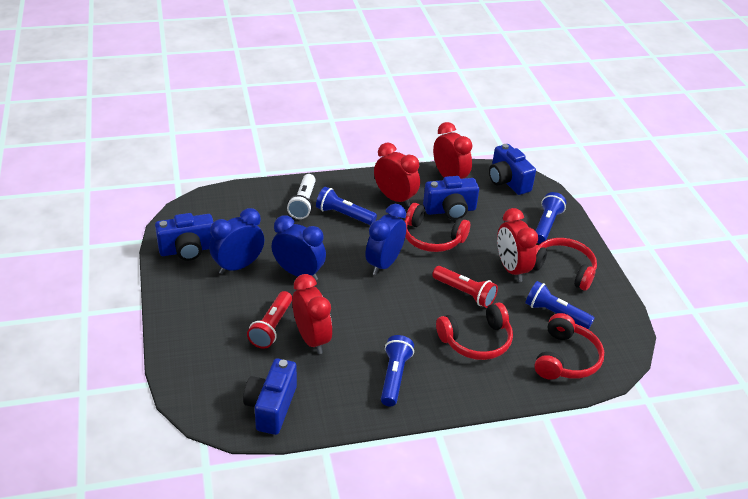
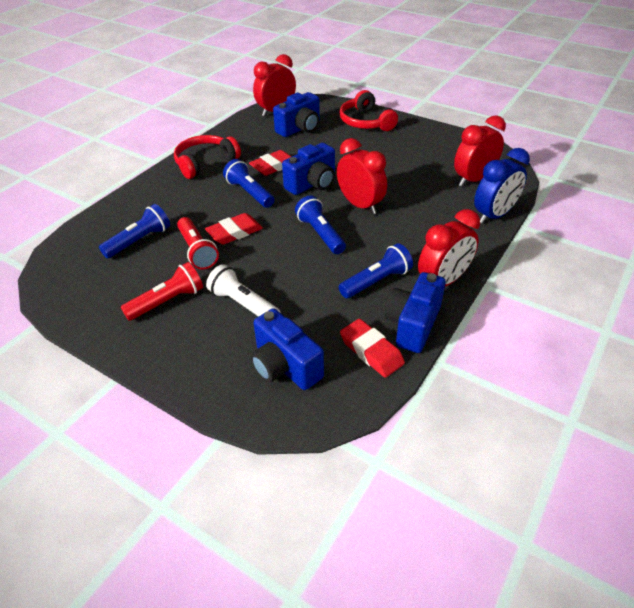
blue clock: [209,208,264,274] [272,215,326,280] [365,204,406,275] = 3 -> [474,148,530,224] = 1
red eraser: none = 0 -> [205,213,263,245] [249,150,292,176] [340,319,405,378] = 3
red headphones: [405,203,470,252] [436,302,513,360] [533,238,597,291] [534,313,604,380] = 4 -> [174,135,241,179] [340,90,398,131] = 2

